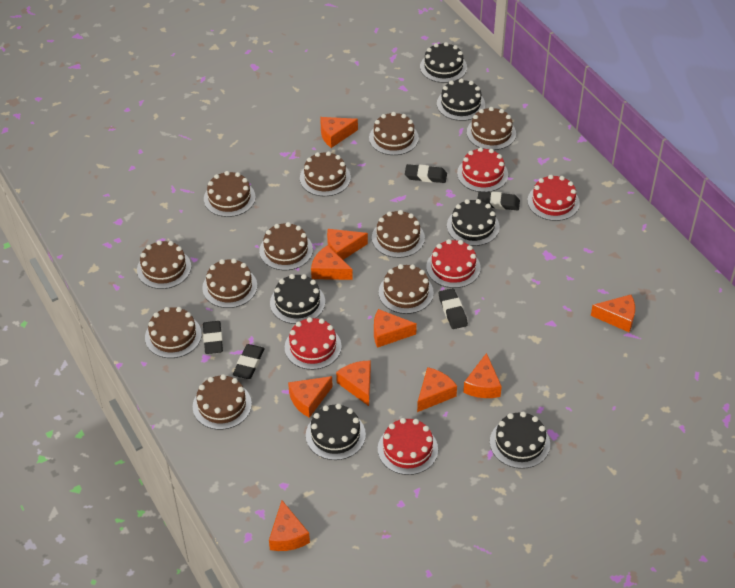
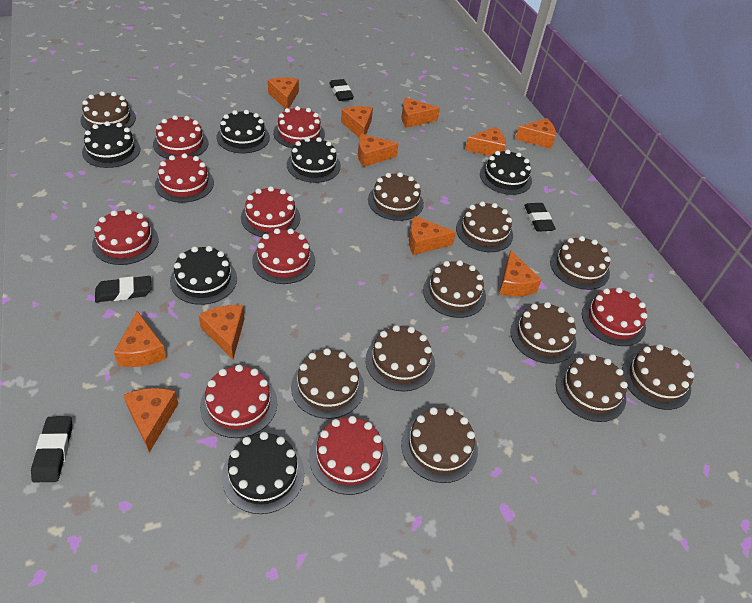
black eraser: [203,321,223,354] [233,344,265,379] [405,164,447,183] [439,288,468,329] [478,191,520,211] = 5 -> [31,416,72,483] [95,276,151,302] [329,79,354,101] [524,203,556,232] = 4
orange cheese: [269,500,310,551] [288,376,333,418] [311,245,353,280] [320,117,358,148] [327,229,368,260] [336,361,371,406] [374,309,417,348] [417,367,457,412] [463,353,502,398] [591,295,635,332] = 10 -> [114,311,167,367] [123,388,178,453] [199,305,245,359] [268,77,299,109] [341,106,373,137] [358,134,399,167] [402,98,440,128] [409,216,456,255] [465,127,506,156] [499,250,542,297] [515,118,556,149] = 11
red cake: [285,317,342,370] [378,418,438,475] [426,239,481,288] [457,147,508,192] [527,175,580,221] = 5 -> [92,209,159,265] [153,115,208,159] [155,153,214,203] [200,364,277,438] [241,186,301,237] [252,228,315,284] [273,106,325,148] [309,416,388,495] [582,287,647,346] = 9

